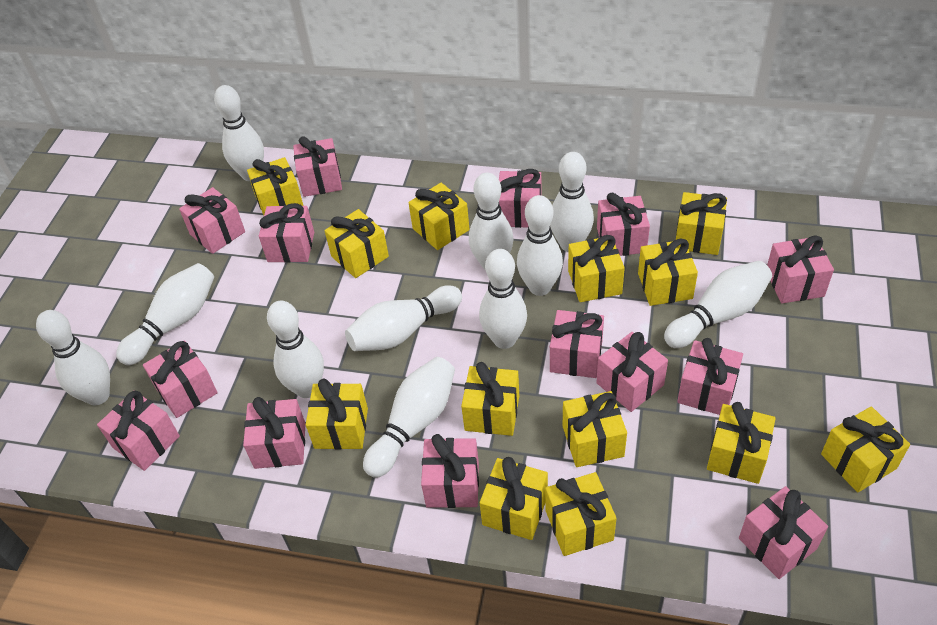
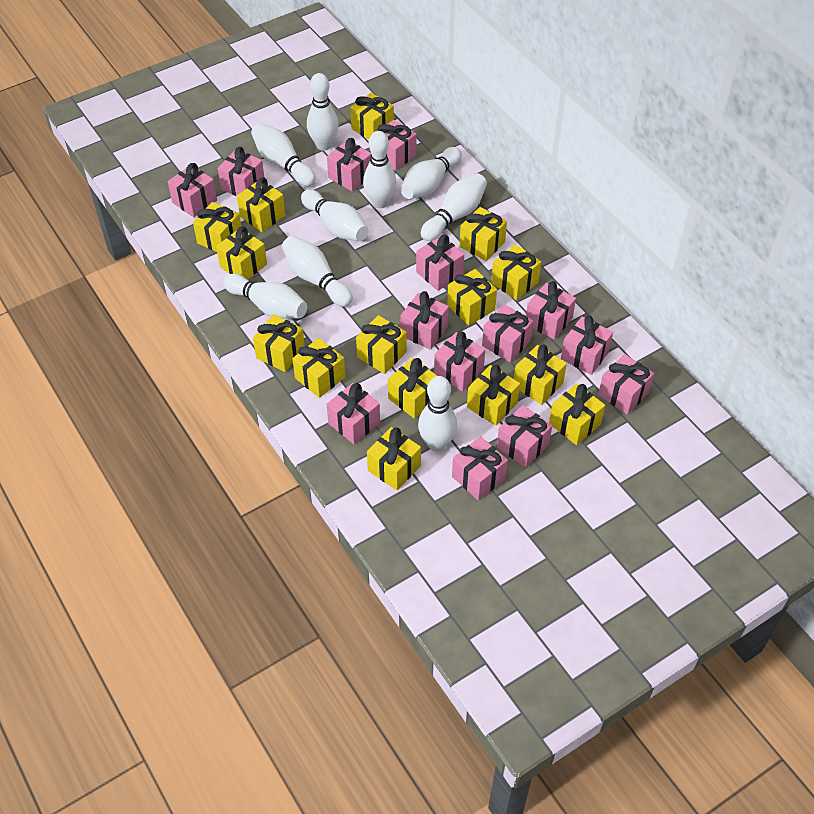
white bowling pin: [36,310,110,406] [116,263,214,365] [214,85,264,181] [267,301,324,398] [345,285,462,351] [363,357,455,478] [469,173,513,270] [479,249,527,349] [517,195,563,296] [550,152,594,252] [664,261,772,348] = 11 -> [223,274,307,319] [251,123,316,187] [282,236,353,307] [301,189,369,241] [307,73,339,151] [363,131,396,208] [400,147,462,199] [418,376,457,451] [421,173,487,241] = 9
yellow gift: [247,157,304,215] [306,379,368,450] [324,209,389,278] [408,183,470,250] [461,362,519,436] [480,457,548,540] [545,472,616,556] [563,391,627,467] [568,235,625,302] [638,238,698,306] [676,192,727,255] [707,402,776,484] [821,406,910,492] = 13 -> [193,202,241,252] [216,226,267,280] [237,177,285,232] [253,314,305,372] [292,338,345,398] [350,93,394,139] [356,315,406,374] [367,427,421,490] [388,358,437,419] [447,269,497,326] [460,207,507,261] [467,365,520,426] [491,244,541,300] [514,344,567,405] [549,384,605,445] = 15

